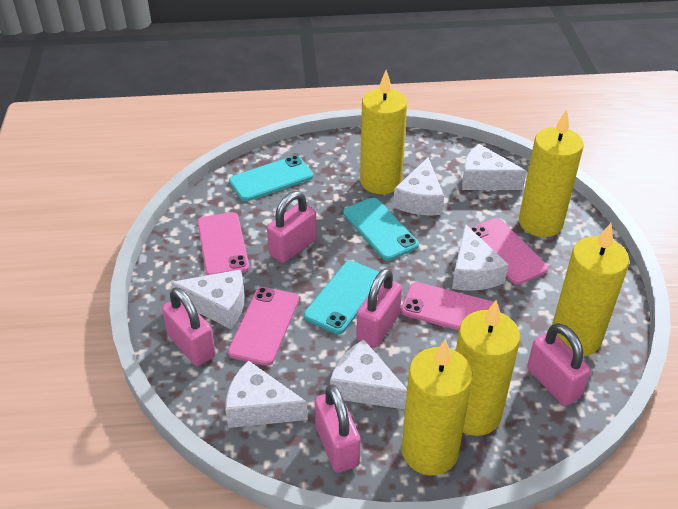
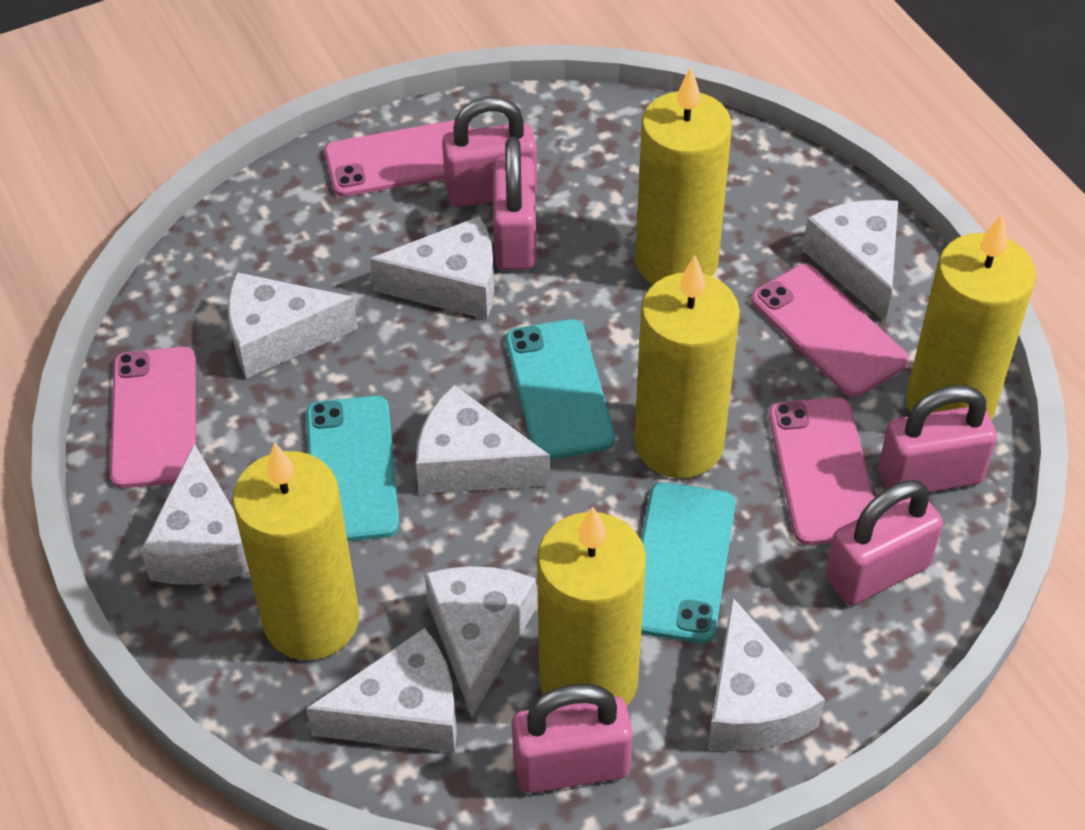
white cheese: [171,269,245,329] [225,360,308,428] [330,339,407,409] [393,157,444,215] [452,224,508,290] [462,144,527,190] = 6 -> [140,444,249,585] [228,272,358,378] [306,628,457,753] [370,216,494,319] [416,385,550,494] [425,566,536,717] [708,597,825,751] [803,200,898,322] = 8

